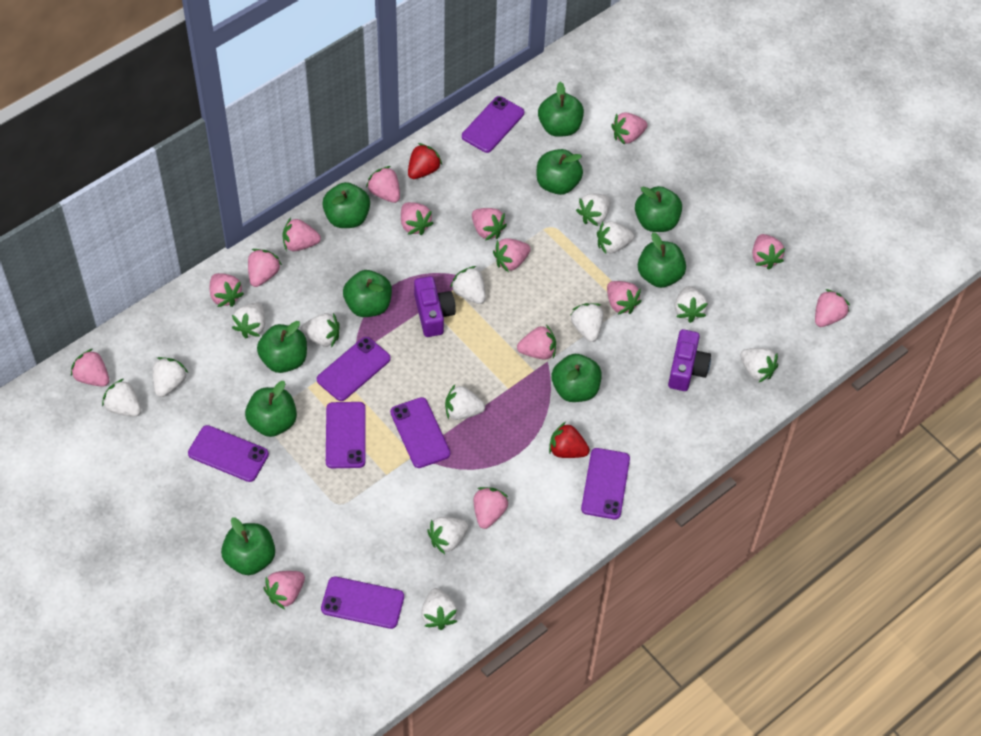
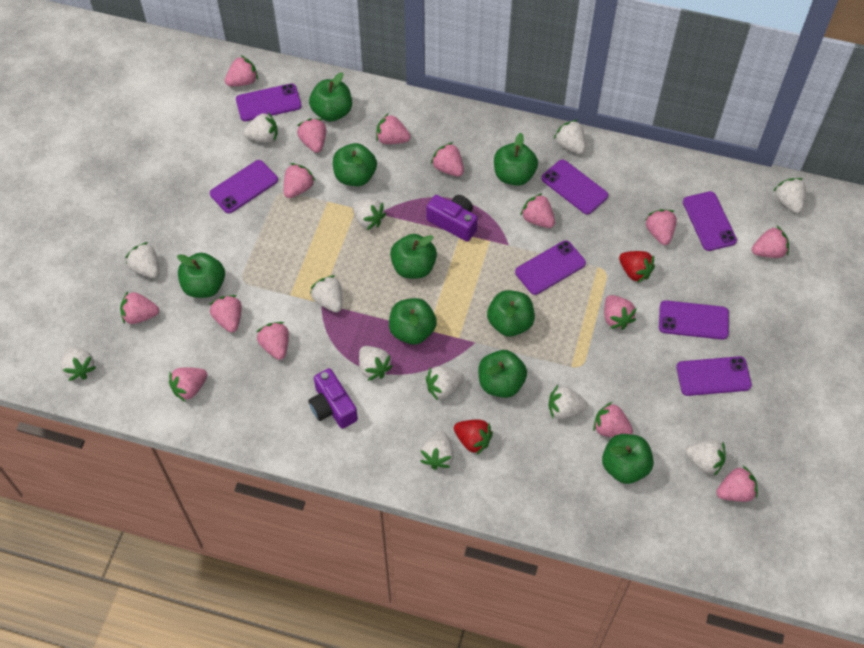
green apple: [221,517,275,575] [245,381,297,437] [257,321,307,373] [322,182,370,228] [343,270,392,317] [537,149,583,195] [538,82,584,137] [552,354,602,402] [635,186,682,232] [638,232,686,288] = 10 -> [177,253,225,298] [309,72,352,122] [333,143,377,186] [389,298,437,345] [390,234,437,278] [478,350,527,398] [487,290,535,337] [494,133,538,186] [602,434,654,484] = 9
white strawberry: [102,379,141,417] [153,357,188,397] [232,303,265,338] [301,313,339,348] [421,588,458,630] [427,517,469,554] [445,385,485,420] [450,266,486,304] [571,303,604,342] [576,194,611,226] [597,221,634,254] [675,286,708,323] [740,348,778,382] = 13 -> [61,346,96,381] [125,242,159,278] [243,111,278,143] [310,275,342,312] [352,199,386,230] [359,346,393,381] [420,431,454,470] [426,366,464,401] [549,385,588,419] [554,120,586,154] [685,440,726,476] [773,178,806,213] = 12

